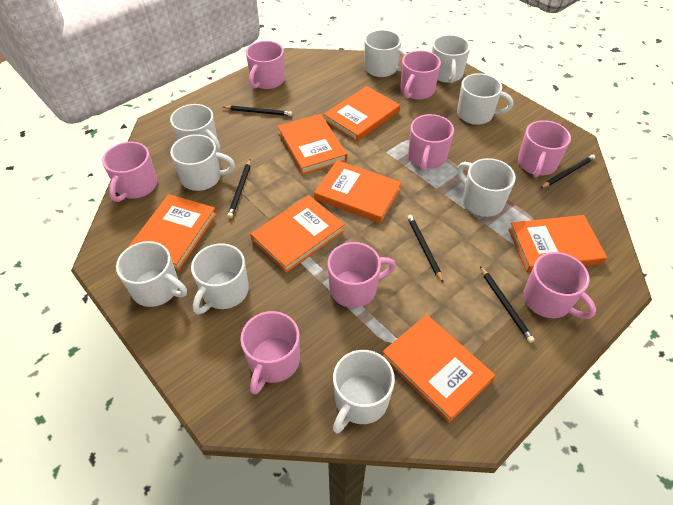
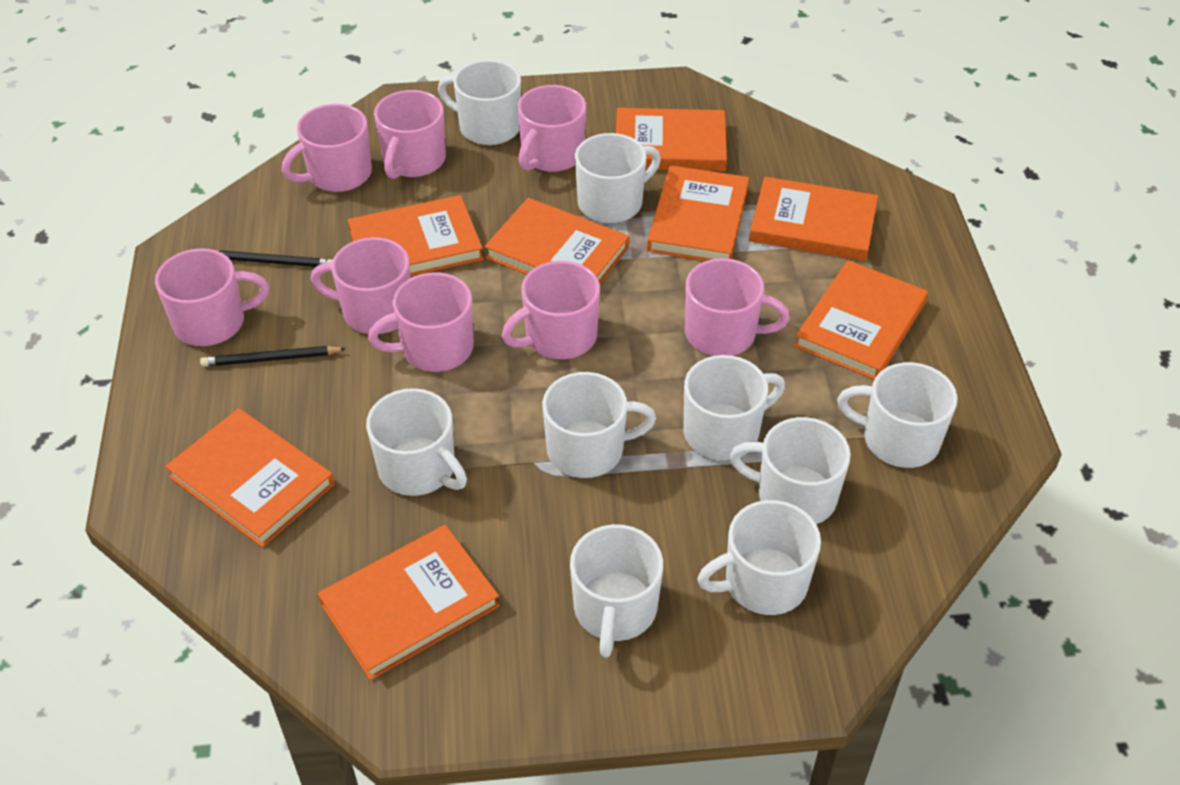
black pencil: [223,106,292,116] [227,160,251,218] [407,215,443,283] [480,266,535,343] [541,155,595,188] = 5 -> [200,346,346,367] [218,250,333,267] = 2
orange book: [127,194,217,271] [250,195,345,273] [278,114,347,175] [314,160,402,223] [324,86,400,142] [382,315,495,423] [509,215,607,273] = 7 -> [165,408,335,548] [318,525,500,680] [348,195,483,276] [485,198,629,284] [616,108,727,171] [647,165,749,261] [749,177,878,261] [794,260,928,380] = 8

